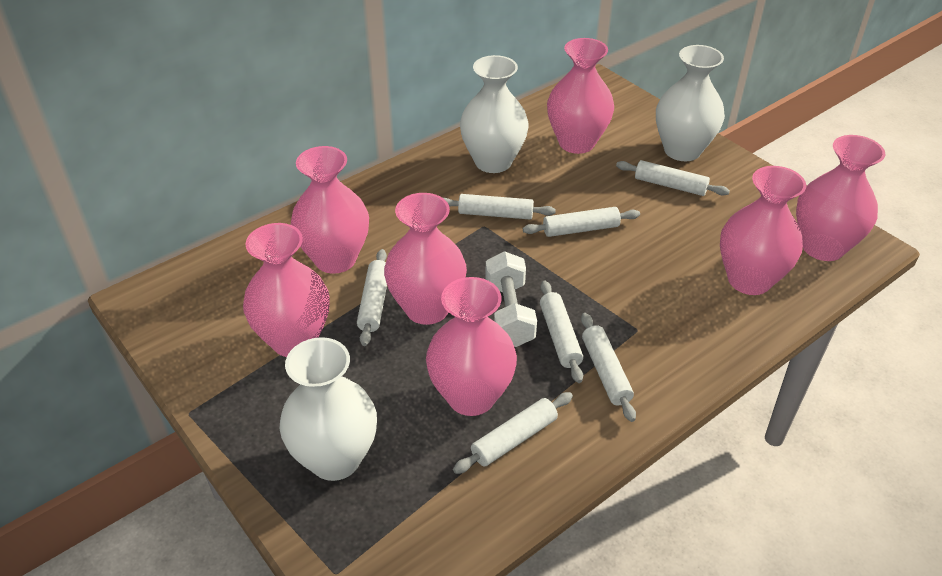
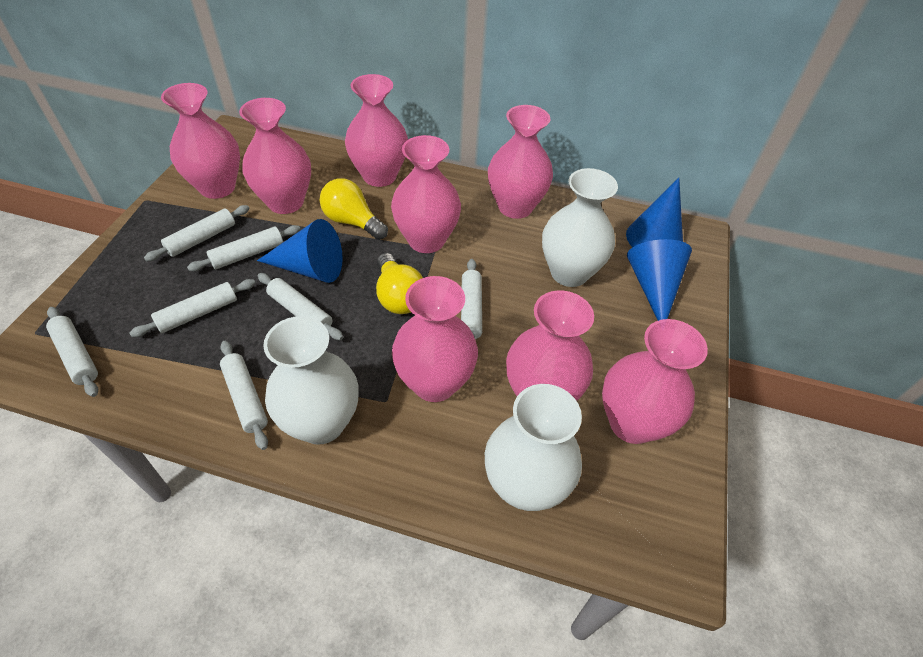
blue cone: none = 0 -> [257,219,343,283] [626,178,683,247] [627,239,692,321] = 3
pink vase: [243,223,330,357] [291,146,369,274] [384,193,467,325] [426,277,517,416] [547,38,614,154] [720,166,806,295] [796,135,885,261] = 7 -> [161,83,240,199] [239,98,311,214] [345,74,408,187] [391,135,461,253] [392,276,478,402] [488,105,553,219] [506,290,594,401] [602,319,708,444] = 8
white dumbbell: [485,251,537,347] = 1 -> none = 0
yellow light bulb: none = 0 -> [320,178,388,240] [376,253,423,314] = 2

